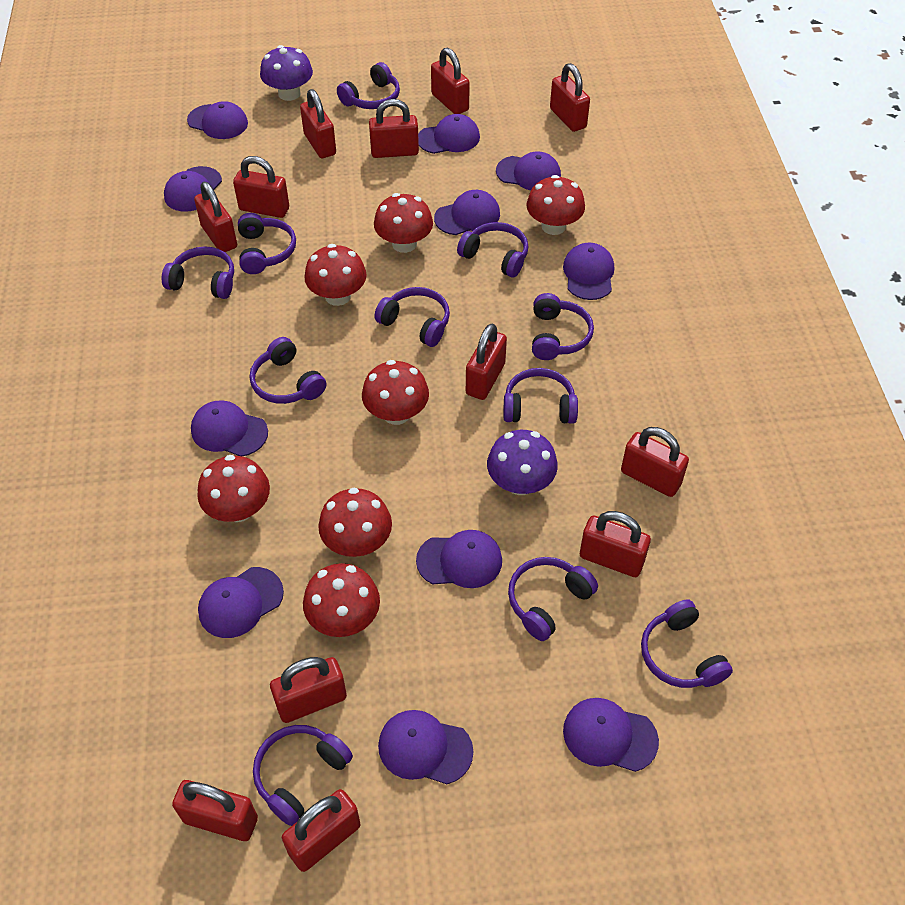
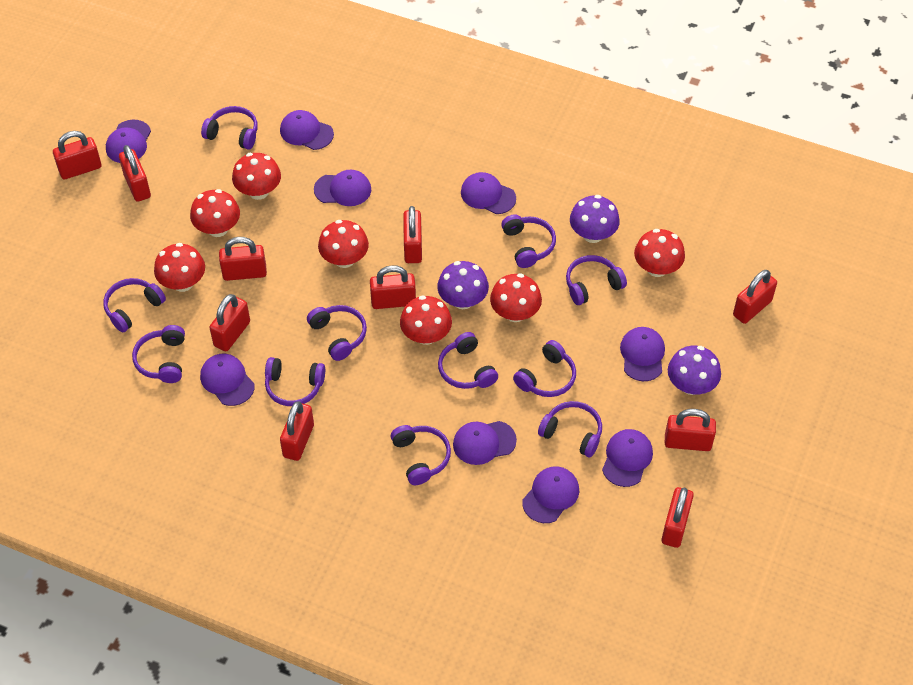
purple cap: [164,166,222,212] [187,101,248,139] [191,401,268,456] [198,567,284,638] [378,710,473,784] [416,530,502,588] [418,114,480,154] [434,190,500,235] [496,151,561,190] [563,243,614,300] [563,698,659,772] = 11 -> [106,120,151,163] [200,354,255,406] [280,110,334,150] [314,170,371,206] [453,421,517,465] [461,172,516,214] [522,466,579,523] [602,429,653,487] [620,327,665,381] = 9
purple mushroom: [260,45,313,101] [487,430,558,495] = 2 -> [437,261,489,309] [570,195,620,243] [668,346,721,395] = 3
red padlock: [172,780,258,841] [194,182,237,252] [233,156,289,218] [270,657,347,723] [282,789,360,872] [300,89,336,158] [369,99,419,158] [431,48,470,114] [466,324,507,400] [550,63,590,132] [580,511,651,577] [621,427,689,497] = 12 -> [53,131,101,179] [119,145,151,202] [209,294,250,351] [219,237,267,281] [280,401,314,461] [370,265,416,309] [403,206,422,263] [662,487,694,548] [665,409,716,451] [733,270,777,324] = 10

